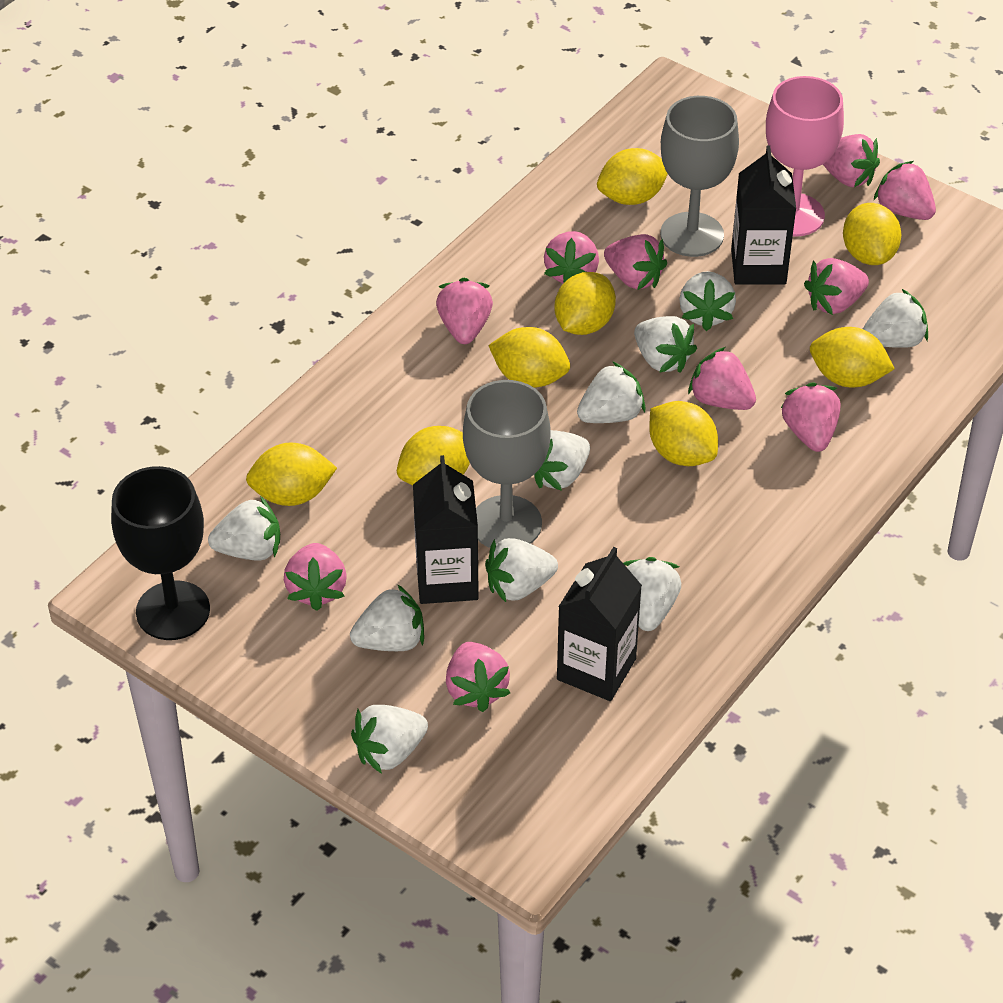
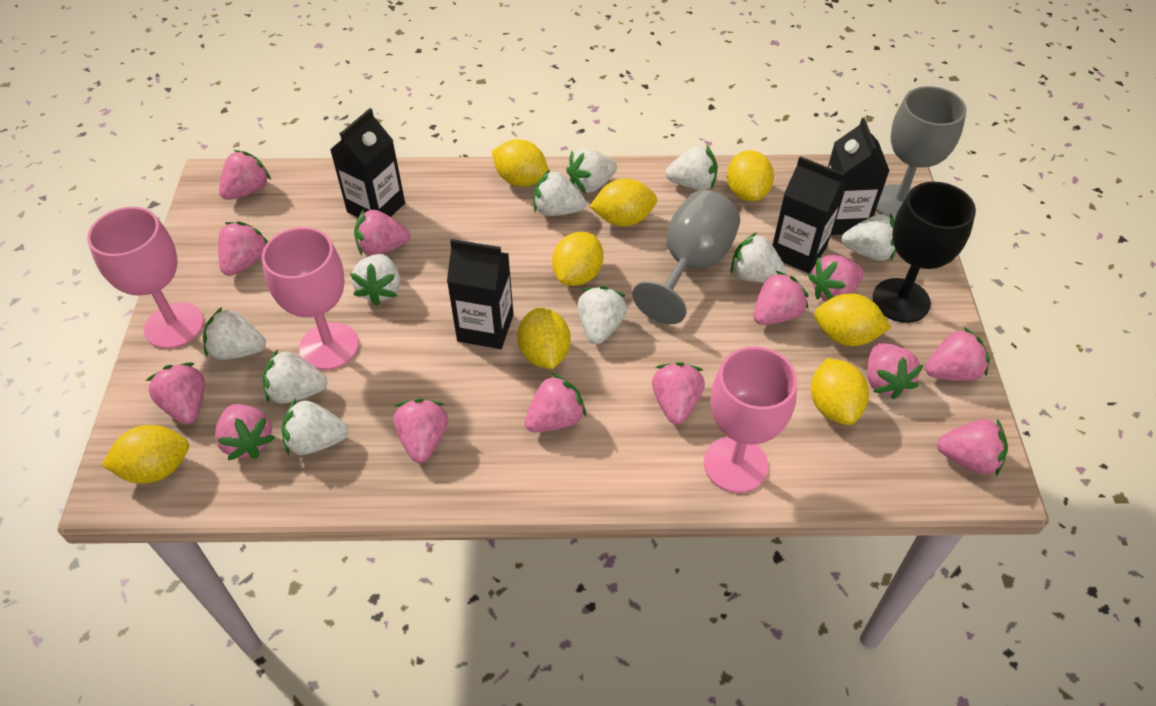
black carton: [413,455,479,604] [557,547,642,701] [731,146,796,285] = 3 -> [330,108,405,218] [447,239,513,349] [772,156,846,273] [828,118,890,235] = 4
pink goblet: [766,76,844,237] = 1 -> [87,207,204,349] [262,227,359,370] [704,346,797,493] = 3
pink strawberry: [284,543,347,611] [436,278,493,344] [446,642,510,712] [544,231,599,283] [604,234,667,290] [688,347,756,410] [781,382,840,452] [804,258,869,315] [823,134,880,187] [874,161,936,220] = 10 -> [145,363,205,425] [215,404,275,460] [218,221,268,276] [219,150,271,200] [354,209,411,256] [394,398,448,463] [525,373,586,432] [652,362,705,424] [754,270,808,325] [808,255,864,301] [867,343,923,399] [925,327,990,381] [937,419,1008,476] = 13

